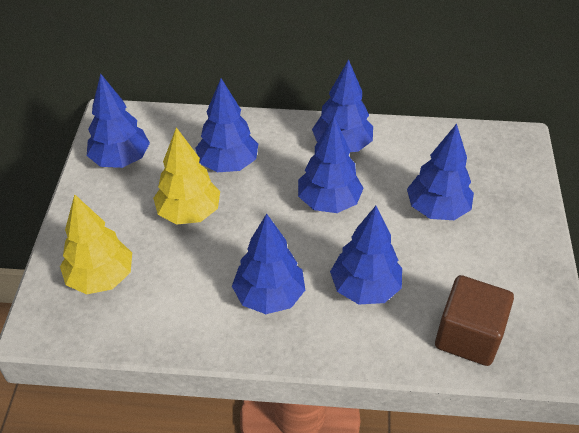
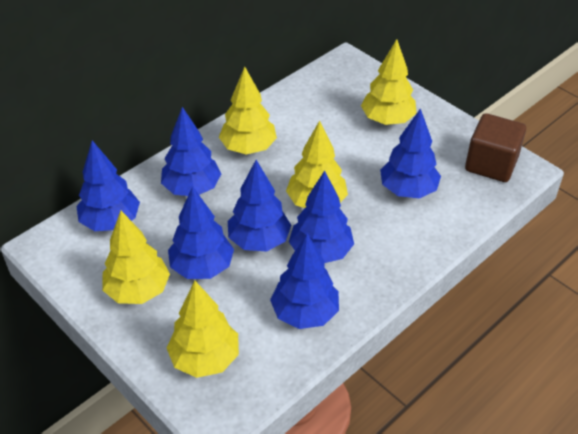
yellow tree: [60,194,132,294] [153,127,220,224] = 2 -> [102,211,170,304] [167,281,239,378] [219,67,277,154] [286,121,348,208] [361,39,417,125] = 5

